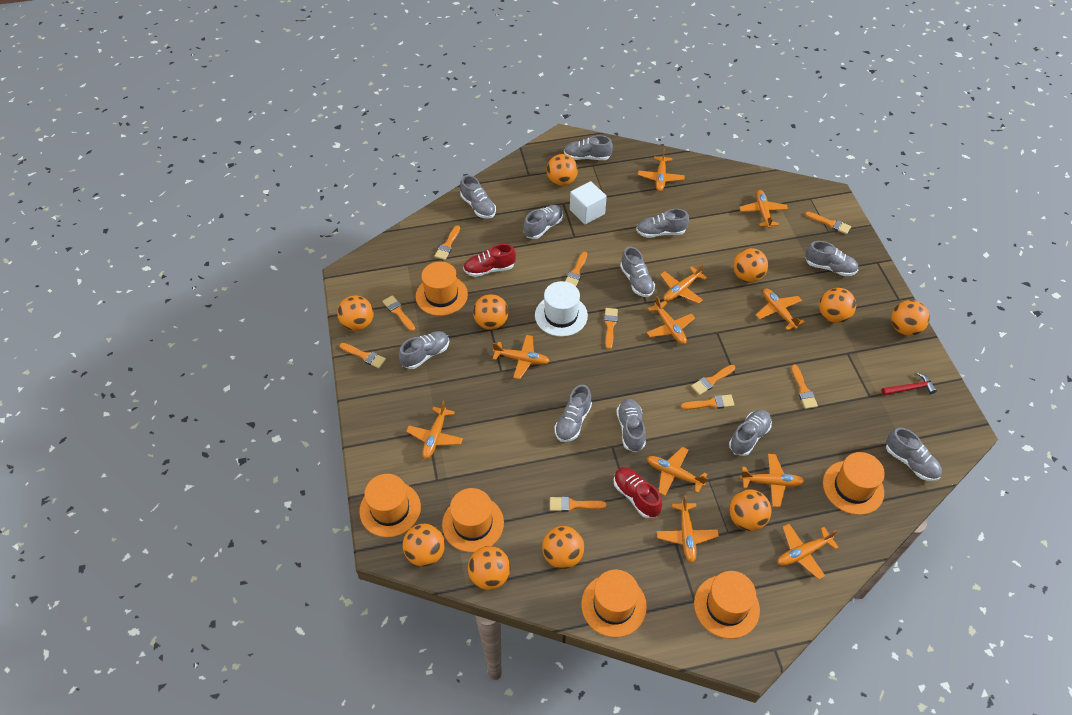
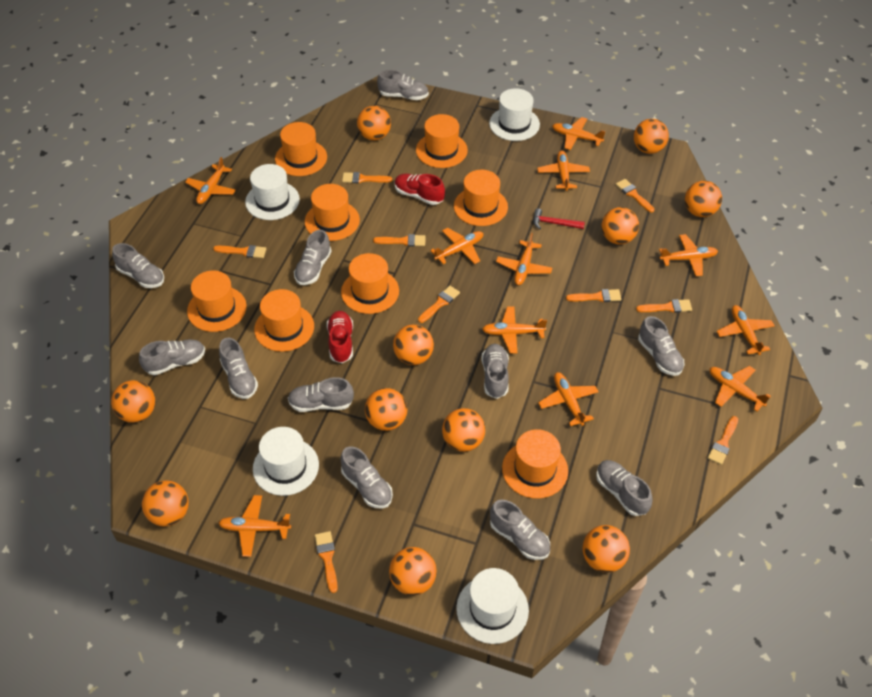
orange ball: [337,295,373,331] [403,524,445,566] [468,546,510,590] [473,294,509,330] [542,526,584,569] [547,154,578,186] [729,489,771,531] [733,248,768,283] [819,288,856,323] [891,300,930,336] = 10 -> [111,380,155,423] [142,480,189,526] [357,106,391,141] [365,388,407,431] [389,547,437,596] [393,325,434,365] [442,408,485,452] [582,525,630,573] [601,207,639,245] [634,119,669,154] [685,181,722,217] = 11
orange brush: [340,343,386,368] [383,295,415,331] [434,225,460,260] [550,497,607,512] [565,252,587,286] [604,308,618,349] [681,394,735,410] [691,365,735,395] [791,365,818,409] [805,212,851,234] = 10 -> [213,245,266,258] [315,531,338,593] [342,172,392,183] [373,234,426,247] [418,286,460,323] [566,289,621,302] [616,179,654,213] [636,299,692,313] [708,416,738,465] = 9
orange hat: [359,474,421,537] [416,262,468,316] [442,488,504,552] [581,570,647,637] [694,571,760,639] [823,452,885,515] = 6 -> [187,270,247,332] [254,289,314,352] [275,122,327,176] [305,184,360,241] [341,253,399,314] [416,114,468,168] [454,170,508,226] [502,429,568,499] = 8
white cube: [570,181,607,224] = 1 -> none = 0
white hat: [535,281,588,337] = 1 -> [245,164,300,220] [253,427,319,496] [456,568,529,644] [489,88,540,141] = 4

